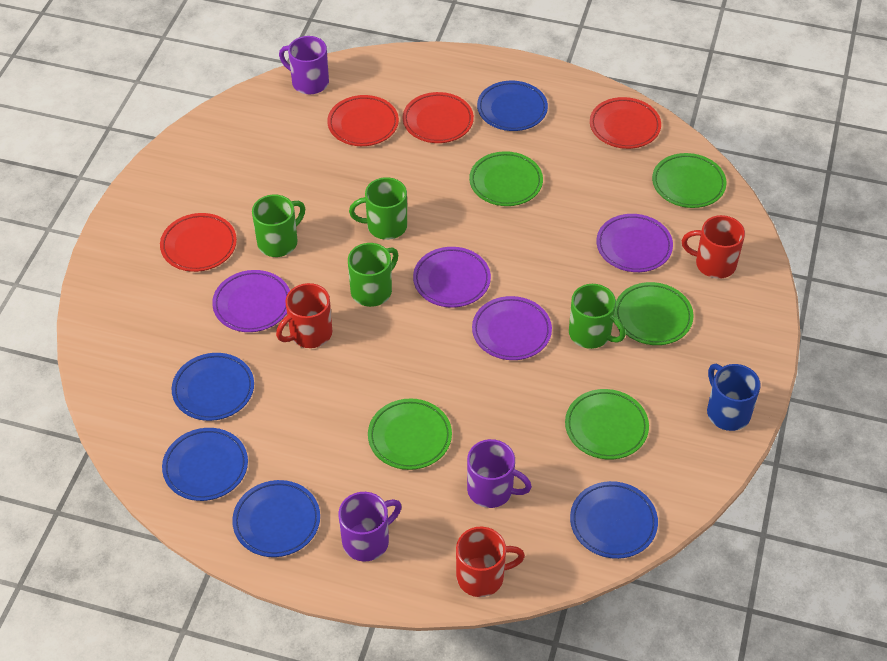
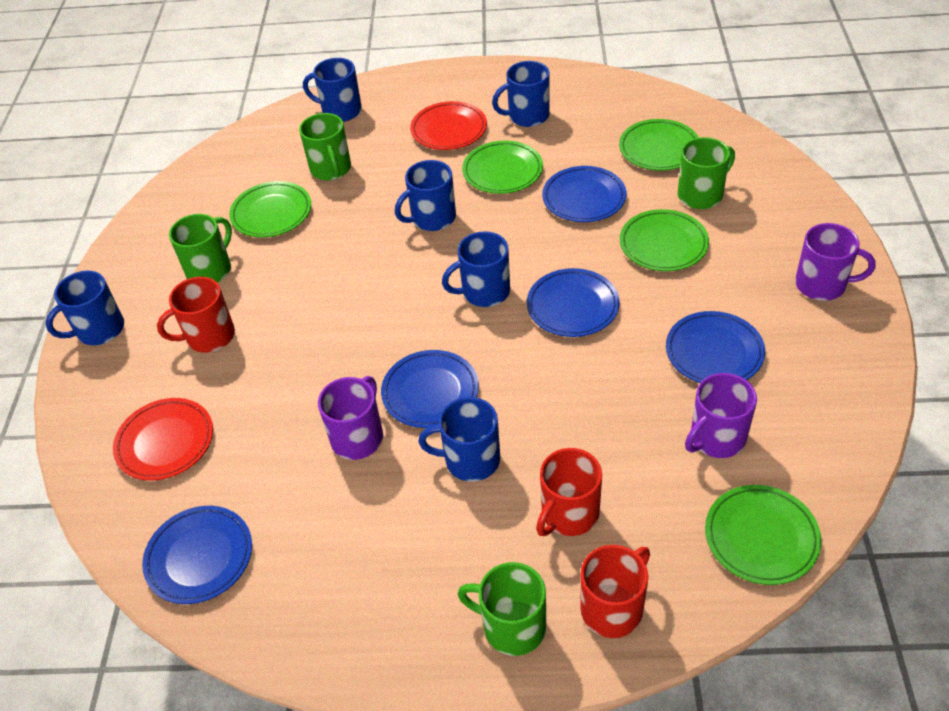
blue mug: [707,364,761,431] = 1 -> [45,271,124,345] [303,58,362,122] [395,160,456,231] [418,397,500,482] [442,231,510,307] [492,61,550,127] = 6
purple plate: [212,270,290,332] [413,247,491,308] [472,296,552,360] [596,214,673,272] = 4 -> none = 0
red plate: [160,213,237,272] [327,95,399,146] [403,92,474,143] [590,97,661,149] = 4 -> [113,398,213,481] [410,101,487,150] = 2

